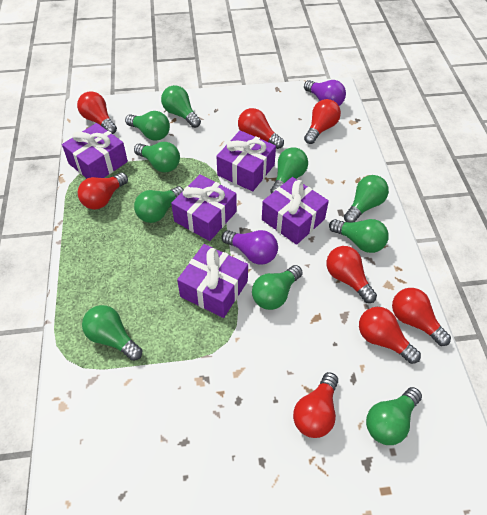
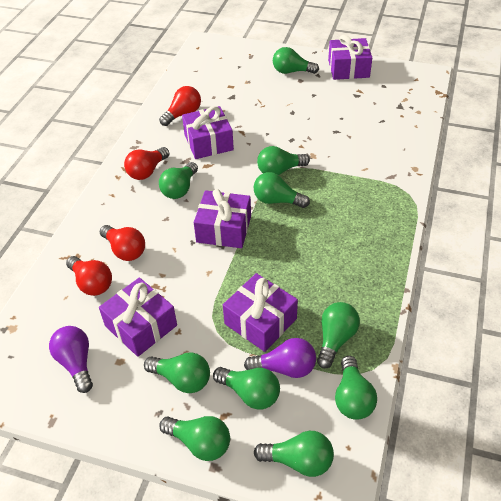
red light bulb: [77,91,117,134] [78,172,128,210] [238,108,284,149] [293,372,338,438] [304,99,341,144] [326,246,377,303] [359,307,421,364] [392,288,451,346] = 8 -> [66,256,112,296] [100,225,145,261] [124,147,170,180] [159,86,201,126] = 4

